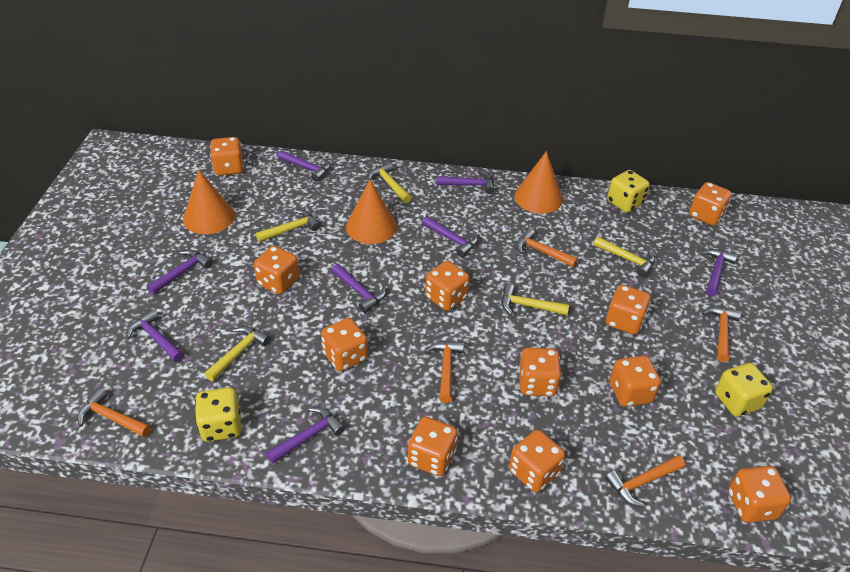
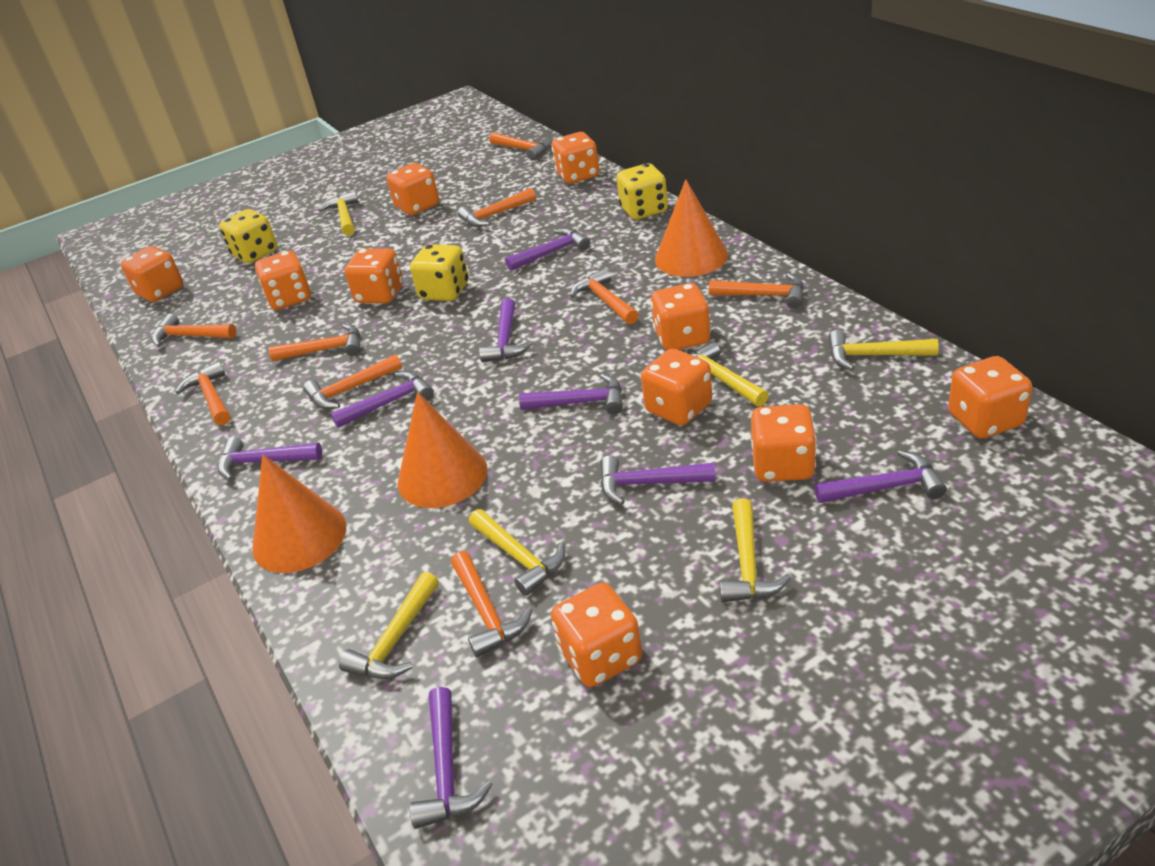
orange dice: [210,137,244,176] [254,246,299,294] [321,318,368,371] [408,417,458,476] [425,261,470,311] [509,430,565,492] [518,348,562,396] [606,285,651,335] [610,356,661,407] [689,182,732,226] [728,466,791,523] = 11 -> [121,246,183,302] [255,250,311,310] [345,248,403,304] [387,163,439,215] [551,583,642,687] [552,132,599,184] [641,349,712,426] [651,283,711,350] [751,404,817,482] [948,356,1032,439] = 10
orange hammer: [77,388,151,437] [425,341,464,403] [516,228,578,267] [605,455,685,507] [702,307,741,362] = 5 -> [152,314,236,347] [176,361,230,425] [269,324,360,361] [303,354,402,410] [451,551,533,658] [458,188,536,227] [489,132,552,160] [570,268,639,324] [709,273,804,309] = 9
yellow hammer: [204,326,271,381] [256,210,320,242] [368,162,411,203] [502,284,569,315] [593,236,655,277] = 5 -> [319,191,359,236] [339,572,439,679] [469,509,565,596] [690,341,769,407] [720,498,792,602] [828,330,939,370] = 6

